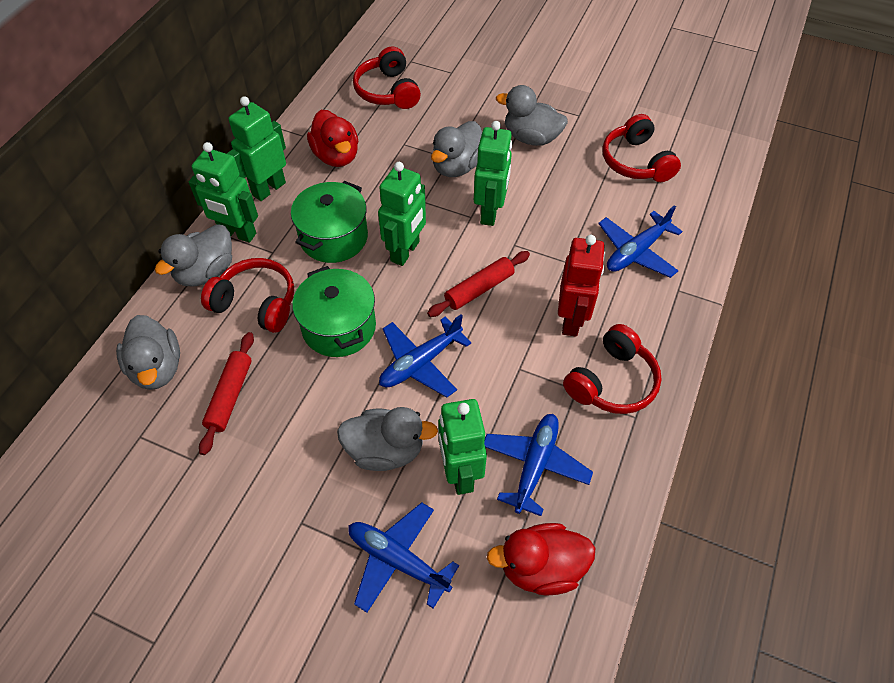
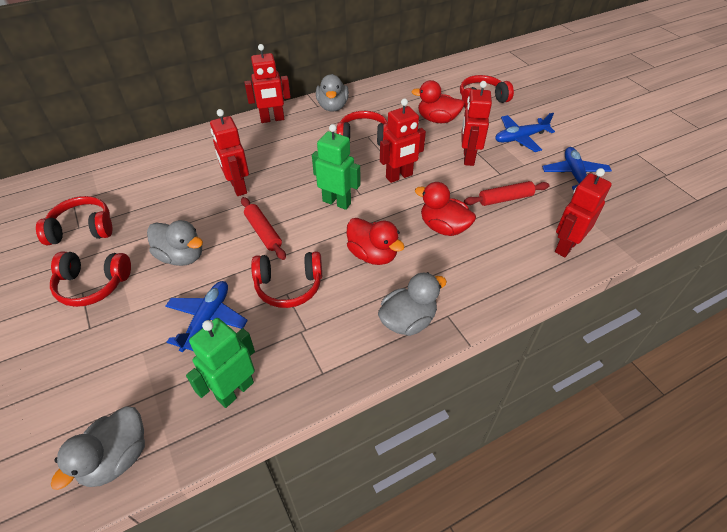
blue plane: [348,502,459,613] [379,315,472,397] [484,414,593,516] [598,205,683,278] = 4 -> [165,281,248,352] [495,113,555,152] [542,147,612,190] = 3
green pot: [291,181,368,263] [292,266,376,357] = 2 -> none = 0
green robot: [189,142,258,243] [227,96,286,201] [378,162,426,266] [438,399,487,495] [474,121,512,226] = 5 -> [186,318,255,408] [312,124,360,210] = 2
grey duck: [116,315,180,390] [155,224,232,286] [337,407,438,471] [431,121,482,177] [496,85,568,146] = 5 -> [51,407,145,490] [147,220,203,266] [316,74,349,112] [378,272,447,336] = 4
red duck: [307,110,358,167] [487,523,595,596] = 2 -> [347,218,404,265] [411,80,465,123] [415,182,476,236] = 3
red headphones: [201,258,294,333] [353,46,421,109] [563,324,662,414] [602,114,681,182] = 4 -> [36,196,112,245] [50,251,131,307] [251,251,322,308] [336,111,389,146] [460,75,514,108] = 5
red robot: [558,235,605,337] = 1 -> [210,109,249,196] [244,44,291,123] [380,98,426,183] [461,81,492,166] [555,168,612,257] = 5

